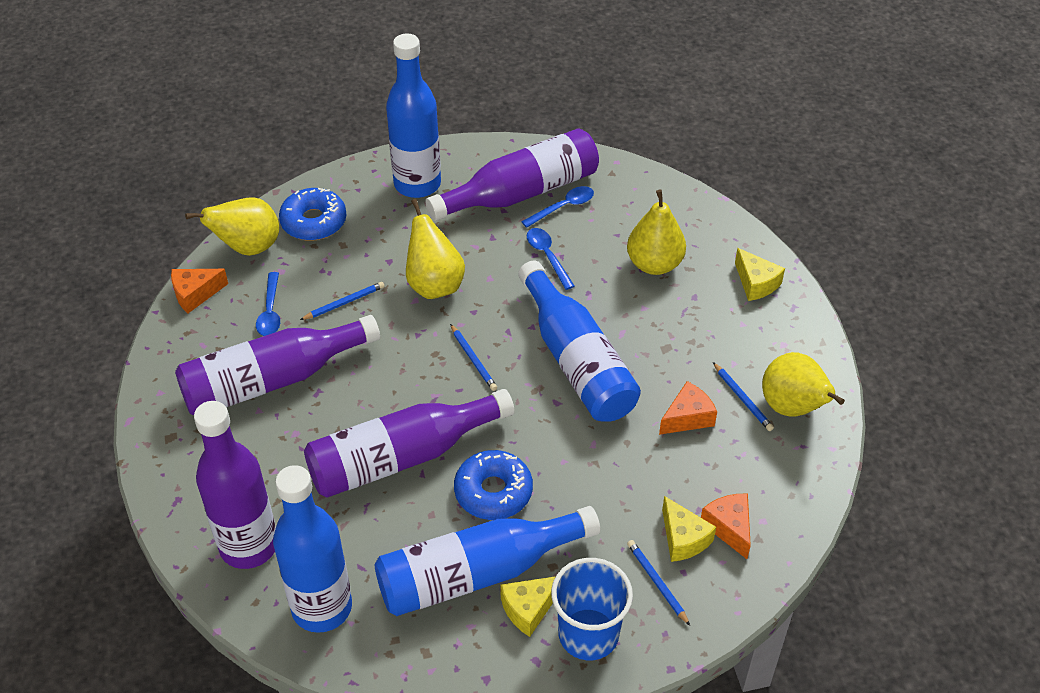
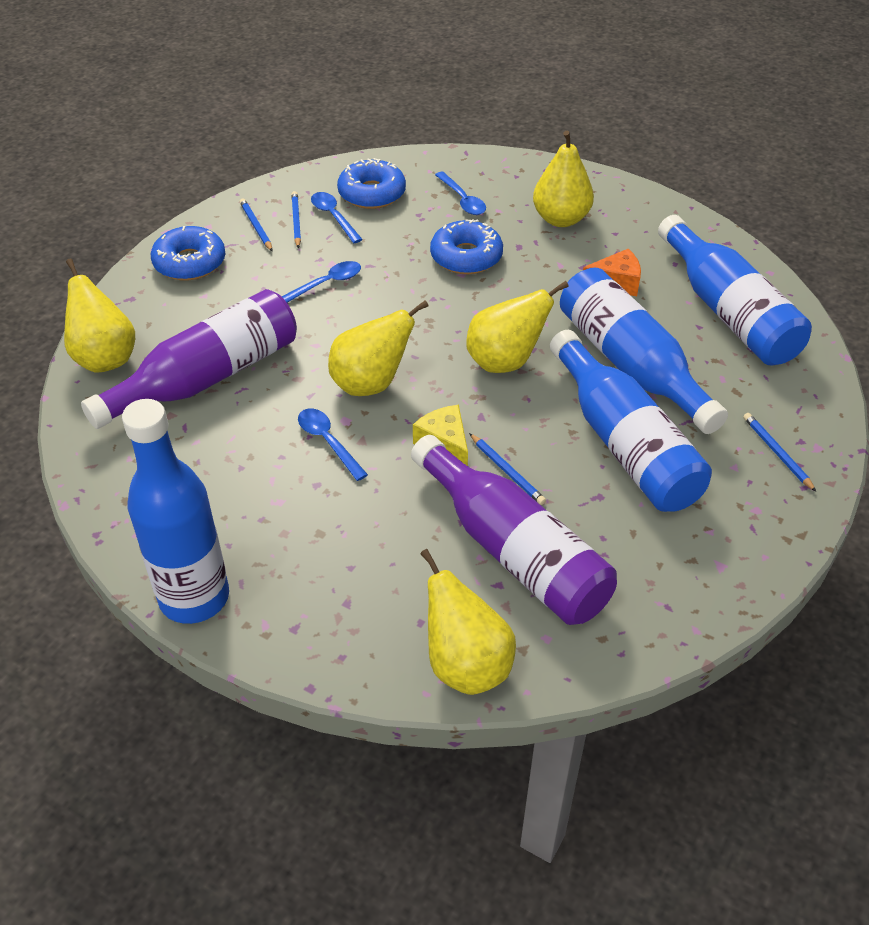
blue cup: [551,558,633,660] = 1 -> none = 0
blue donut: [279,188,347,241] [454,450,533,520] = 2 -> [151,226,225,281] [337,158,406,209] [430,219,503,274] = 3
blue spoon: [256,272,280,336] [521,186,594,228] [527,228,575,290] = 3 -> [282,261,361,303] [298,408,368,481] [311,192,363,243] [435,172,486,215] = 4
orange cheese: [171,269,228,313] [659,381,717,435] [701,494,751,559] = 3 -> [583,249,641,296] = 1
purple bottle: [175,315,380,415] [194,401,276,569] [304,389,515,498] [425,128,599,221] = 4 -> [81,289,297,429] [411,435,617,625] = 2
yellow cheese: [500,576,556,637] [662,496,716,562] [735,248,785,301] = 3 -> [413,405,468,466] = 1
yellow pear: [185,197,279,256] [406,199,465,299] [627,190,686,275] [762,352,845,417] = 4 -> [64,259,135,373] [328,300,428,396] [420,549,516,695] [466,281,569,373] [533,131,594,227] = 5

